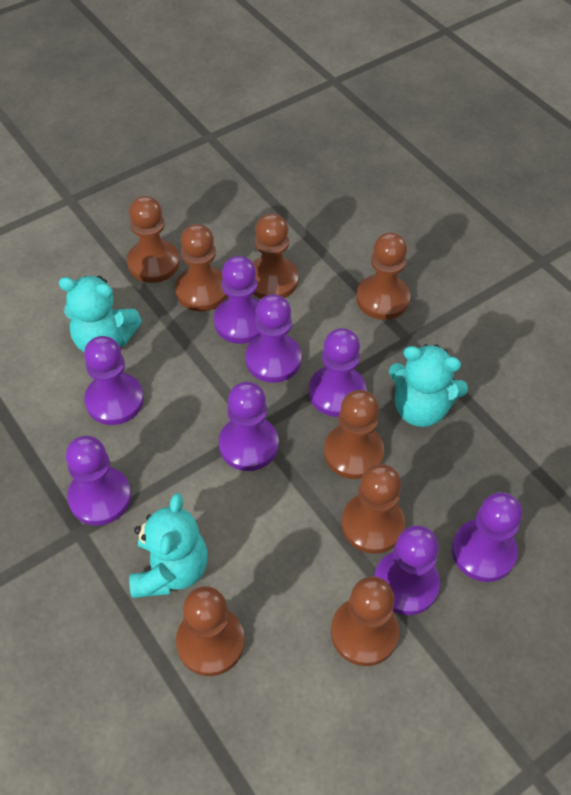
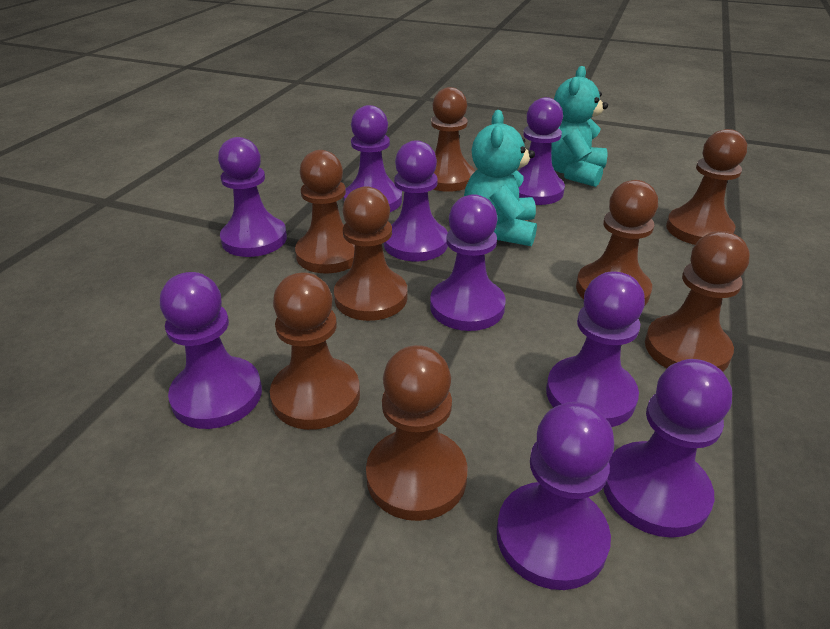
purple pawn: [66,436,131,526] [84,336,144,425] [214,256,261,344] [219,382,279,471] [245,294,301,383] [309,328,366,417] [374,525,440,615] [452,492,522,582] = 8 -> [160,272,262,429] [218,137,287,257] [344,105,402,212] [384,140,448,261] [430,194,505,331] [497,402,614,590] [518,97,565,205] [546,271,645,427] [603,359,732,538] = 9
turquoise teddy bear: [58,276,142,352] [129,493,208,598] [389,344,468,427] = 3 -> [464,110,537,246] [551,66,608,187] = 2

